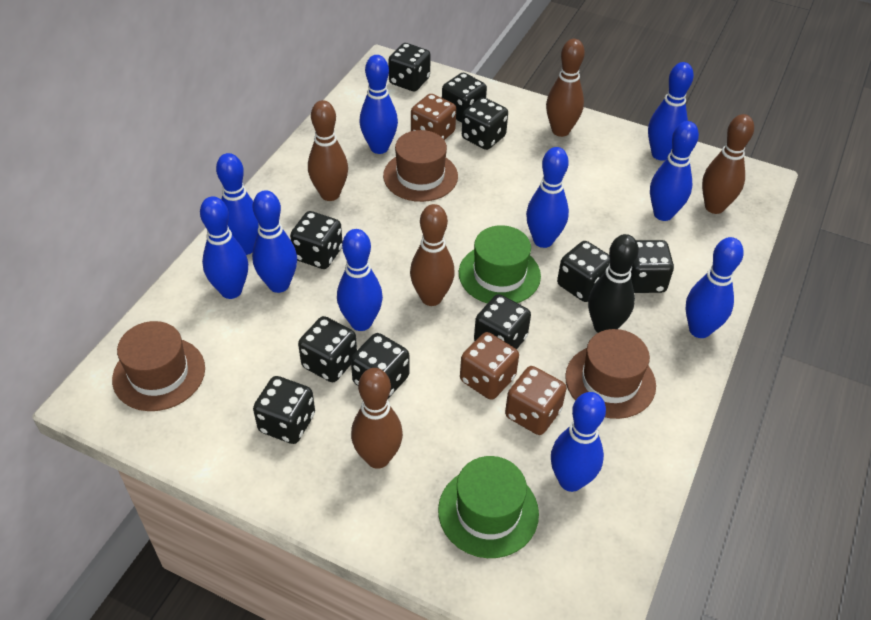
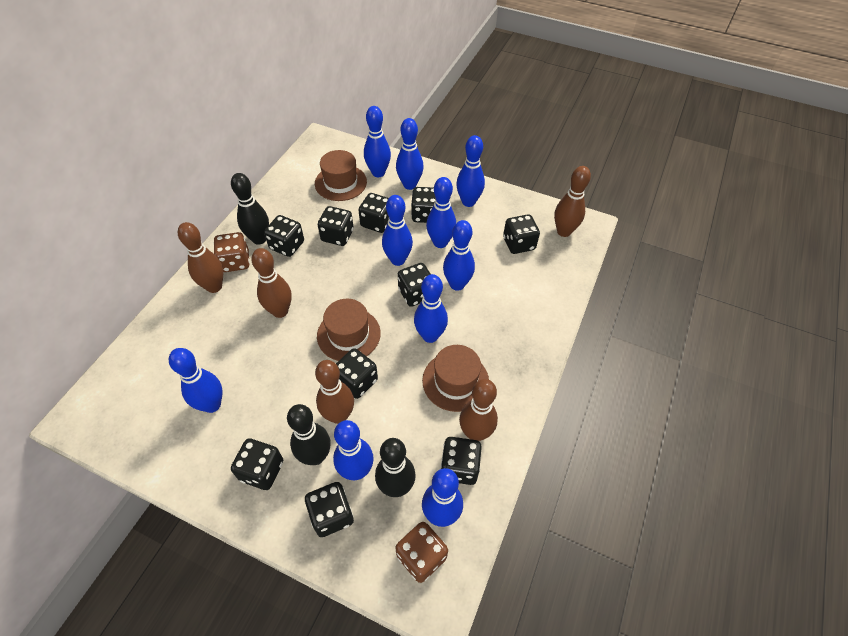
black bowling pin: [588,234,639,333] = 1 -> [231,173,269,245] [287,404,330,465] [375,438,416,497] = 3
brown dice: [411,94,456,140] [460,332,519,400] [505,366,567,435] = 3 -> [214,232,250,272] [395,522,448,583] = 2
green hat: [438,456,539,558] [459,225,541,303] = 2 -> none = 0

